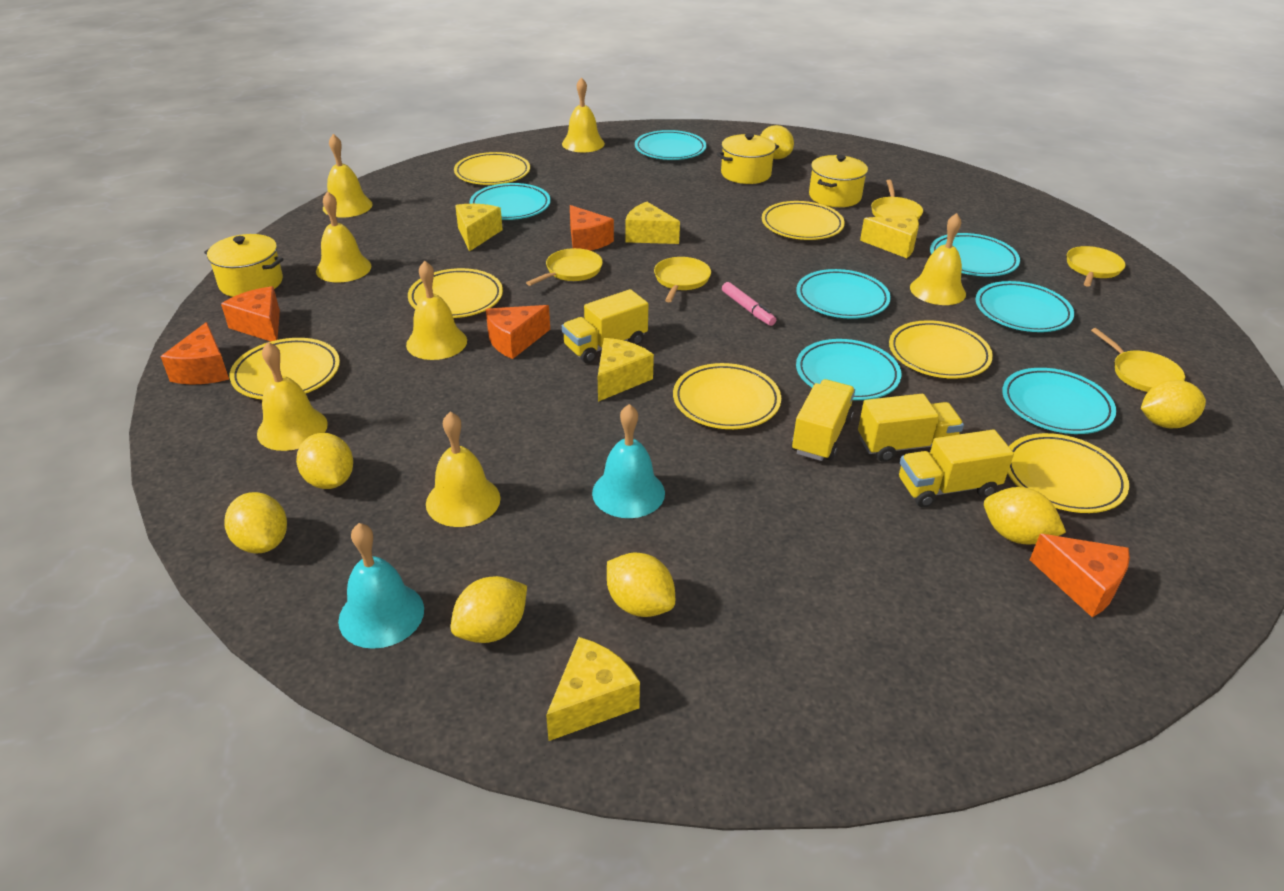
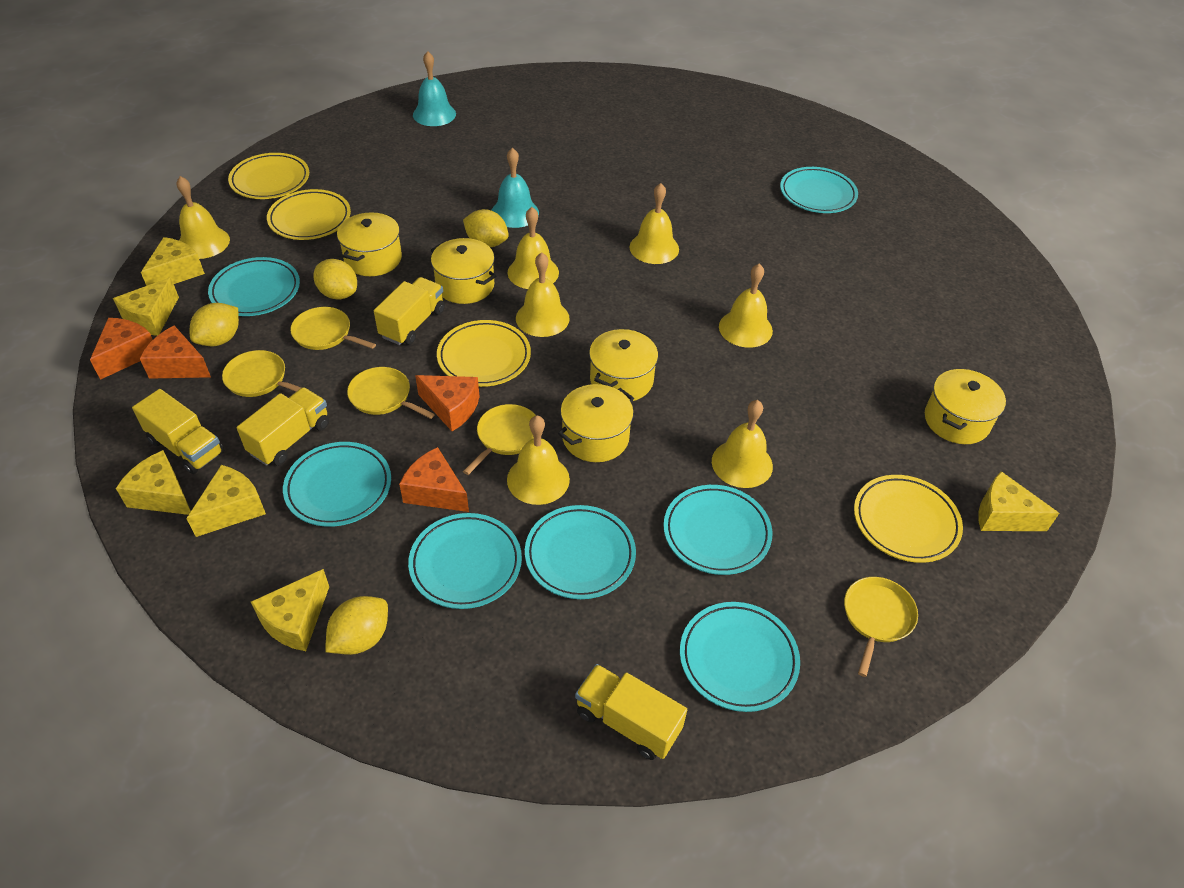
orange cheese: [160,322,229,385] [221,286,280,341] [486,305,550,359] [570,205,614,251] [1030,534,1130,617] = 5 -> [90,318,153,380] [140,326,211,379] [399,447,469,512] [415,375,480,431] = 4
pink marker: [722,282,776,326] = 1 -> none = 0
yellow cheese: [455,204,503,252] [546,637,640,741] [598,338,654,402] [625,202,680,244] [860,215,919,258] = 5 -> [113,277,179,336] [116,450,191,515] [141,237,205,286] [186,465,266,537] [251,569,329,651] [978,471,1059,531] = 6
yellow lemon: [224,492,287,553] [296,433,353,489] [451,576,527,643] [607,552,675,617] [760,125,794,159] [984,487,1066,544] [1141,380,1206,428] = 7 -> [190,303,239,346] [313,259,357,300] [325,596,388,655] [463,209,509,247] = 4
yellow plate: [229,338,340,399] [408,268,503,318] [454,152,530,185] [673,363,781,429] [762,201,845,240] [889,320,993,379] [1007,433,1129,513] = 7 -> [228,153,309,199] [267,189,351,240] [437,320,531,387] [854,475,963,563] = 4
yellow pot: [204,234,283,297] [717,133,779,184] [809,155,868,207] = 3 -> [337,212,402,276] [431,238,496,304] [558,384,634,462] [589,329,658,401] [925,369,1006,444] = 5

